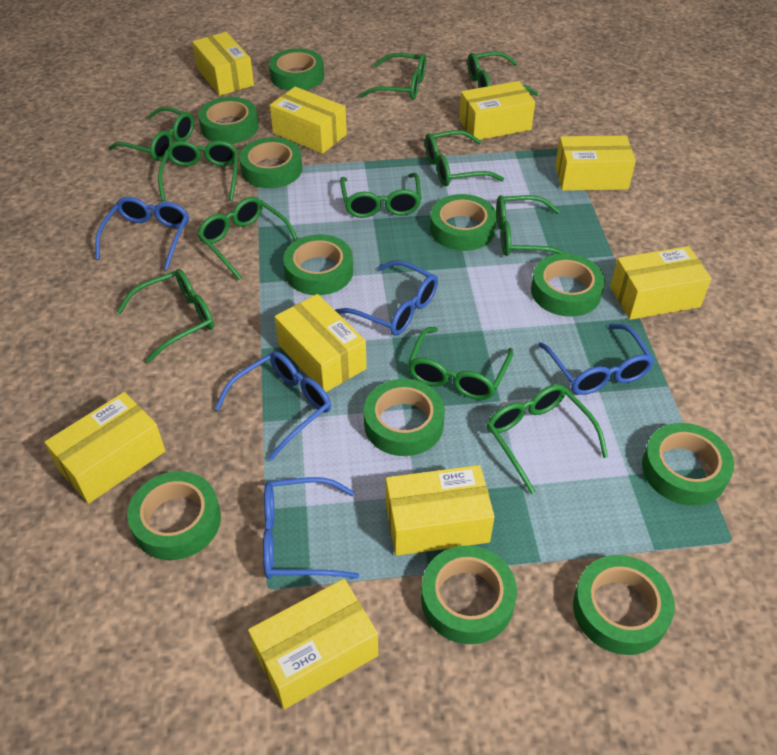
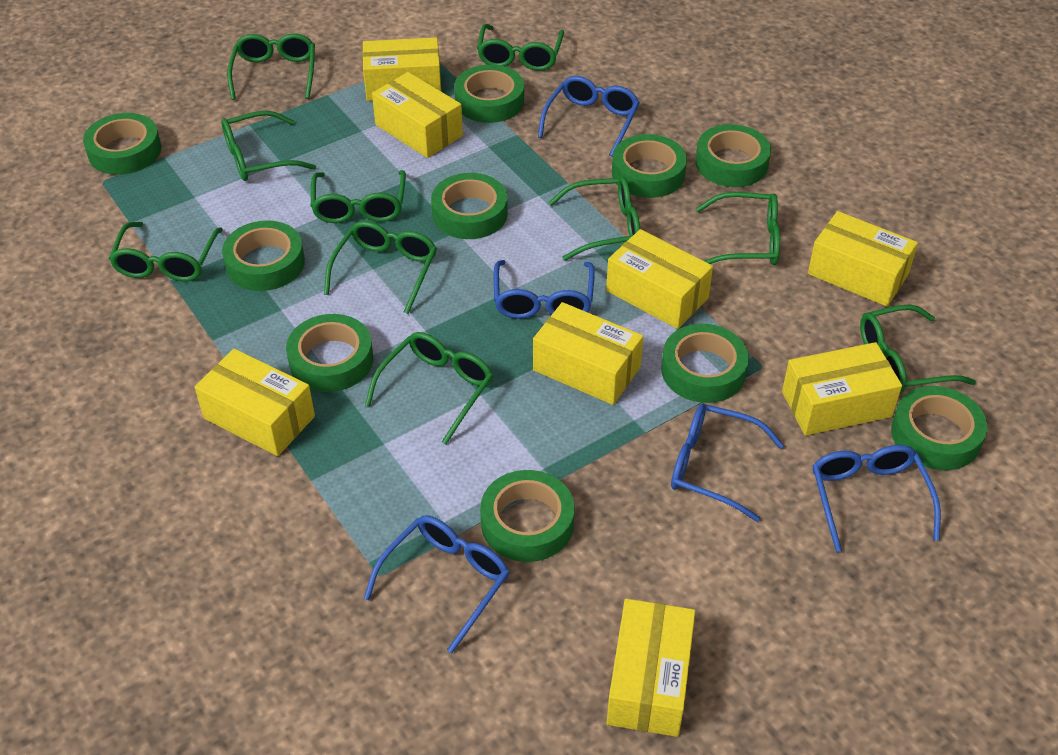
green glasses: [108,106,194,161] [116,269,214,363] [158,140,238,201] [197,197,298,280] [340,173,422,218] [359,53,426,100] [407,327,513,400] [425,130,504,186] [467,52,539,96] [487,384,608,494] [496,195,567,256] = 11 -> [109,222,223,282] [221,111,316,181] [227,33,315,100] [311,170,406,223] [324,221,437,314] [365,332,493,444] [477,24,564,71] [548,176,640,261] [696,192,780,265] [860,304,976,393] = 10
green tape: [127,471,221,560] [198,97,259,144] [239,137,302,188] [269,48,324,91] [283,234,353,295] [364,379,445,456] [421,545,517,644] [430,194,497,251] [531,253,605,317] [573,555,675,655] [642,423,734,506] = 11 -> [83,113,161,175] [222,220,305,291] [286,314,373,392] [431,173,508,239] [455,65,524,123] [480,470,575,562] [612,134,687,198] [661,324,749,403] [695,124,771,187] [891,386,987,470] = 10
yellow box: [44,392,165,504] [192,32,254,96] [248,579,378,709] [270,87,347,154] [275,294,367,392] [386,465,495,556] [459,81,535,140] [555,135,636,191] [610,246,712,320] = 9 -> [195,349,315,456] [363,37,441,101] [372,72,463,158] [533,302,643,405] [606,229,713,329] [607,598,695,737] [782,342,902,436] [808,211,918,307] = 8

